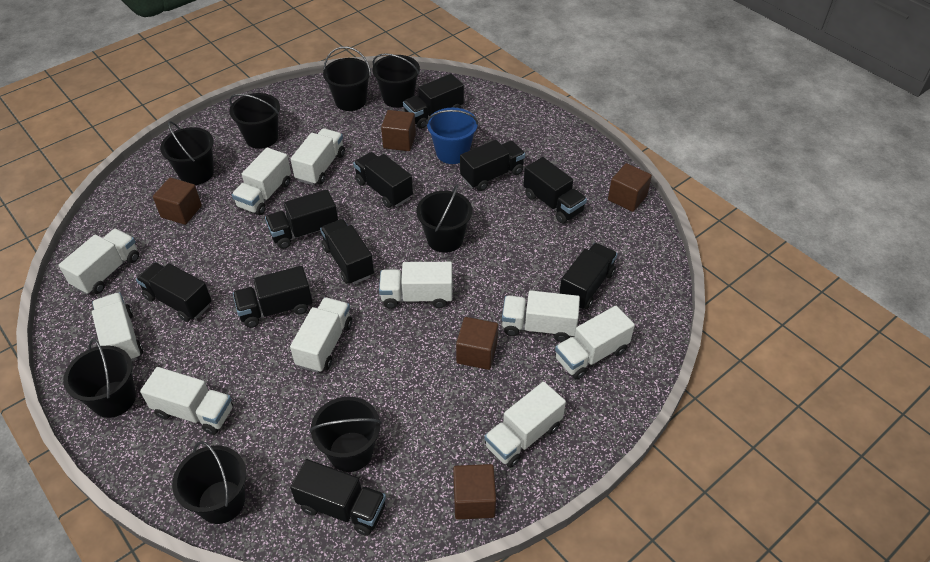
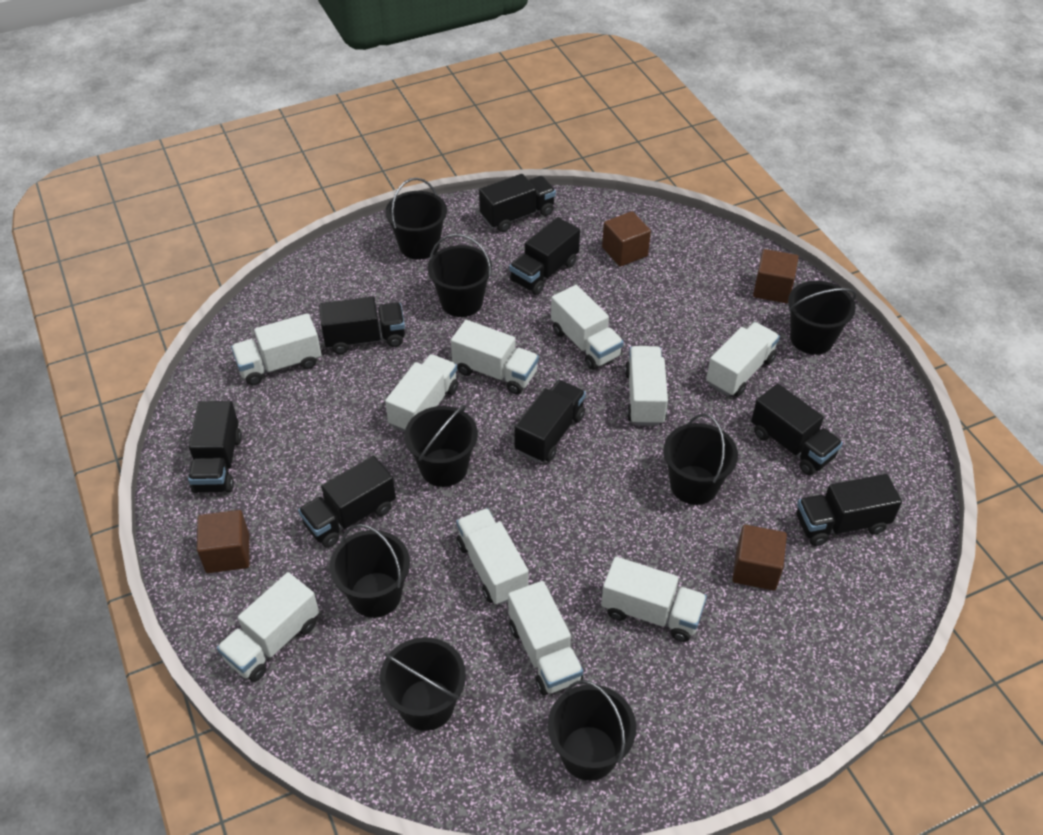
black truck: [136,262,212,322] [233,266,313,328] [265,189,338,249] [290,459,386,536] [320,219,374,284] [353,152,413,208] [403,74,464,129] [460,140,525,191] [523,157,587,224] [559,243,618,310] = 10 -> [188,401,242,493] [298,456,396,548] [319,297,405,354] [479,174,556,232] [509,217,580,295] [514,380,586,463] [751,384,843,475] [796,474,902,546] = 8
blue bucket: [426,108,479,164] = 1 -> none = 0
brown cube: [153,177,202,225] [381,110,416,151] [453,464,496,520] [456,317,498,370] [608,163,652,212] = 5 -> [197,510,249,573] [602,211,651,267] [732,525,787,591] [753,249,799,303] = 4

